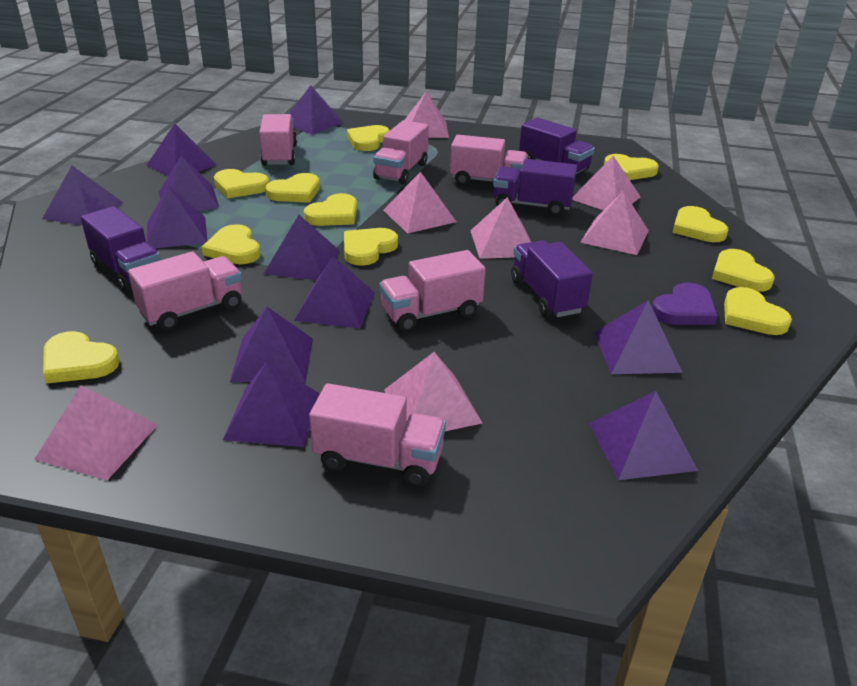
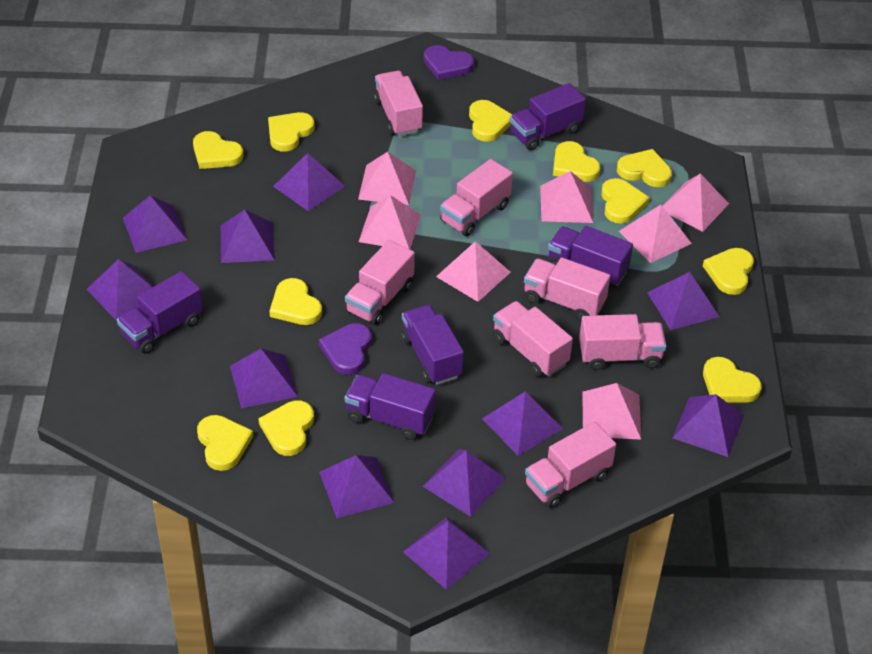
pink truck: [128,252,242,330] [259,114,297,165] [309,383,446,487] [373,120,429,185] [379,250,485,332] [450,135,528,185] = 6 -> [345,240,415,325] [374,71,423,136] [440,159,513,236] [493,301,573,377] [524,258,610,321] [525,422,616,508] [579,314,666,370] = 7
purple heart: [652,283,718,325] = 1 -> [319,323,372,375] [424,45,474,80] = 2
purple truck: [81,206,161,292] [493,159,577,216] [511,240,593,317] [519,118,595,174] = 4 -> [117,271,203,354] [345,373,436,440] [401,305,464,385] [510,83,586,150] [548,226,633,288] = 5

